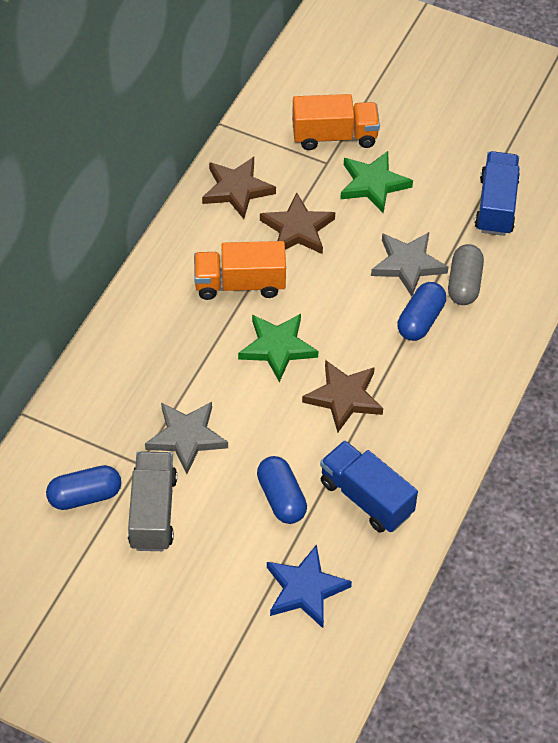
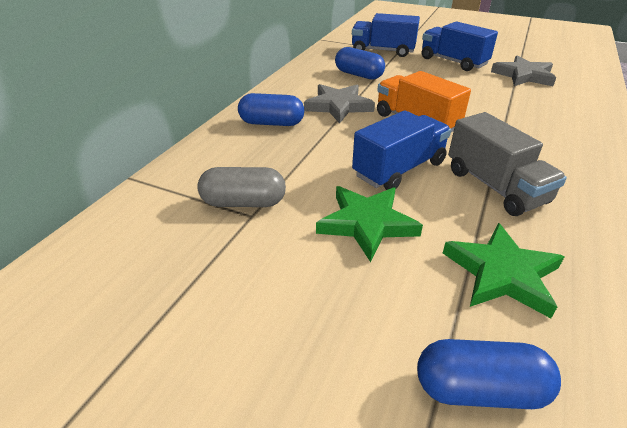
blue star: [267,545,352,628] = 1 -> none = 0
blue truck: [320,440,418,532] [475,151,520,236] = 2 -> [352,13,420,57] [352,110,451,190] [422,21,498,71] = 3
brown star: [202,157,276,219] [260,192,335,254] [302,360,383,433] = 3 -> none = 0
orange truck: [194,241,286,300] [292,94,380,150] = 2 -> [377,71,471,132] = 1

